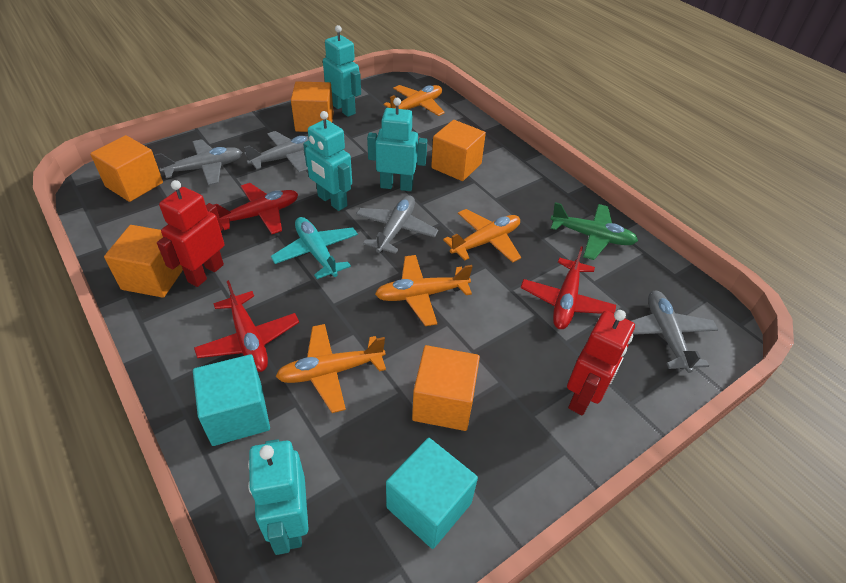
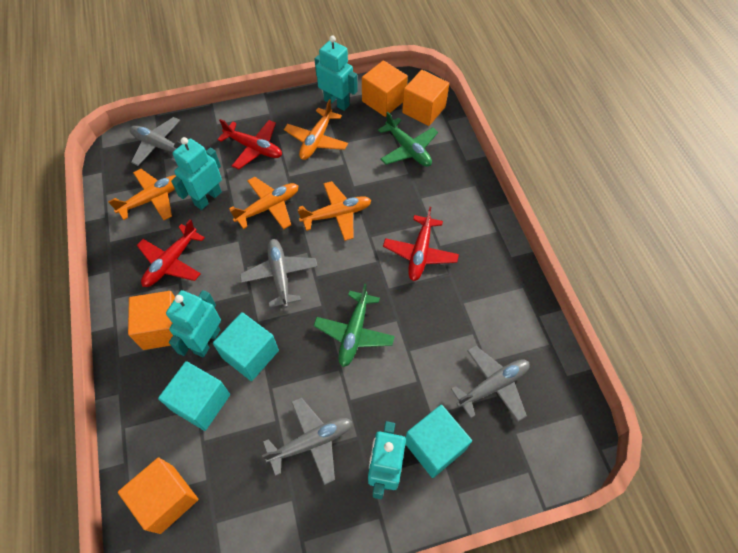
green plane: [550,202,638,260] = 1 -> [313,283,395,367] [378,111,438,167] = 2
orange cube: [90,135,163,202] [104,225,183,298] [291,81,334,132] [412,345,480,431] [431,120,486,181] = 5 -> [118,457,198,534] [128,291,175,350] [362,60,408,117] [402,70,449,126] = 4
red robot: [157,180,225,287] [567,310,635,416] = 2 -> none = 0
turquoise cube: [193,354,270,446] [386,438,478,549] = 2 -> [158,361,230,431] [213,312,279,381] [405,405,472,478] = 3
turquoise plane: [271,217,358,279] = 1 -> none = 0

